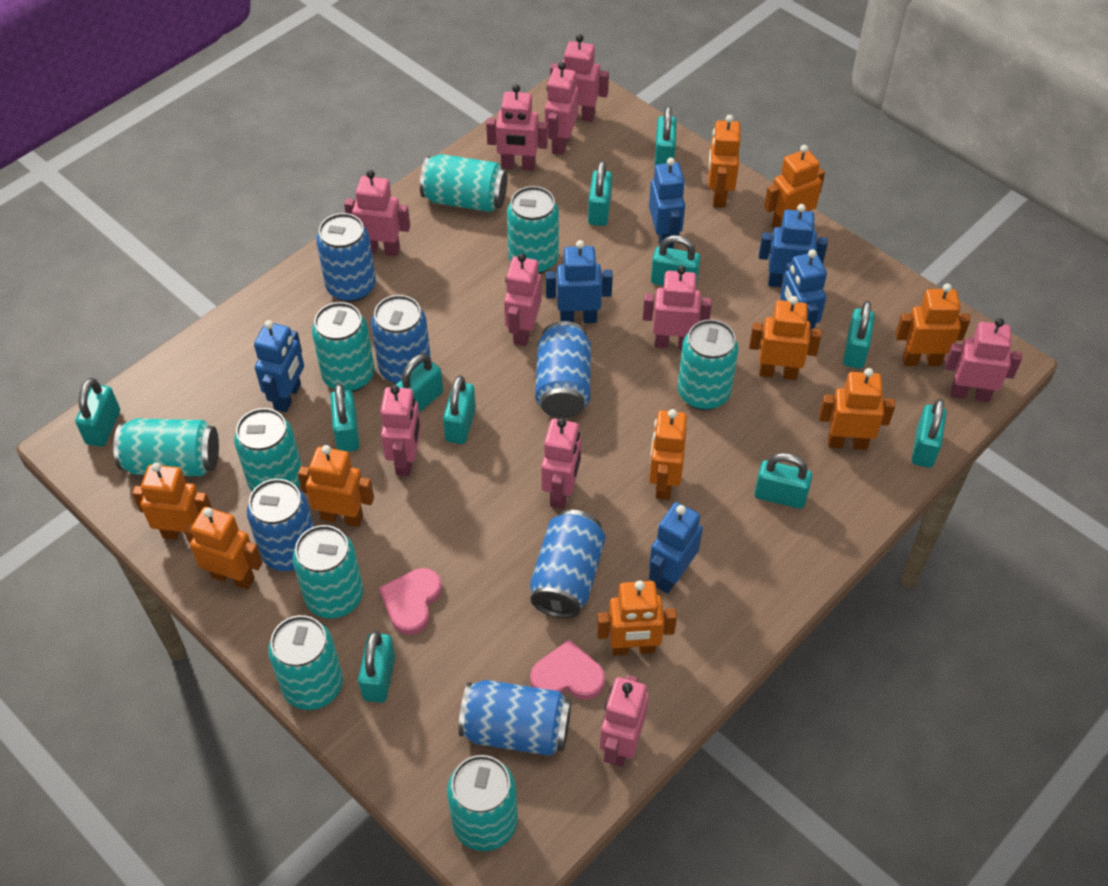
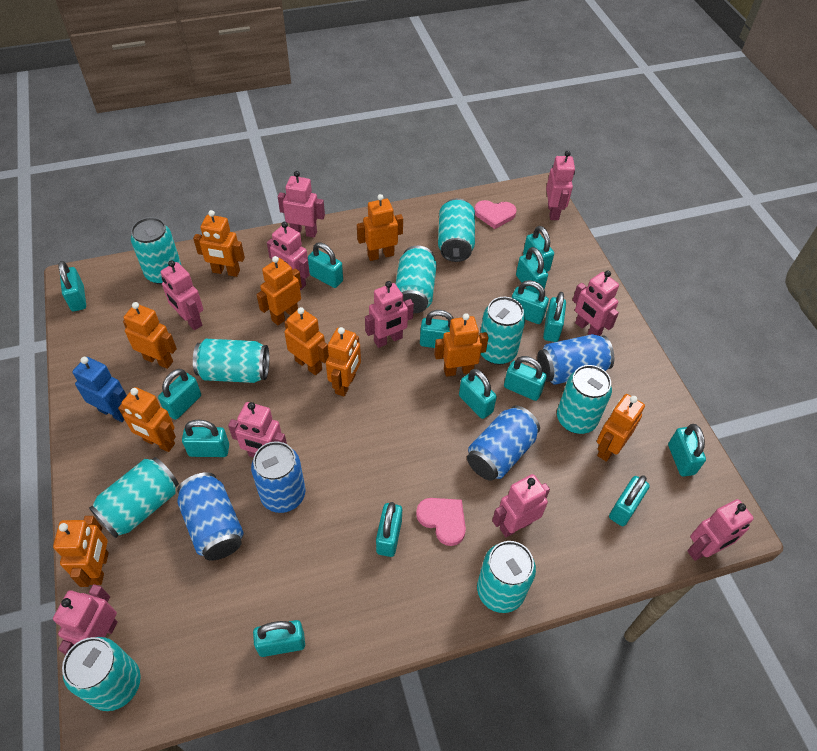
blue can: [247,479,314,571] [316,213,376,302] [371,295,431,384] [458,680,571,756] [530,510,605,618] [535,321,591,418] = 6 -> [177,472,244,561] [251,441,306,513] [467,405,540,481] [537,334,614,385] = 4
blue robot: [254,320,304,412] [546,240,613,323] [649,157,685,249] [649,502,703,593] [759,204,828,287] [780,249,827,332] = 6 -> [72,357,127,422] = 1
turquoise padlock: [75,378,120,447] [330,383,359,452] [358,630,395,703] [396,353,443,413] [443,375,476,444] [588,161,612,226] [651,235,701,286] [655,106,677,165] [754,453,812,509] [843,301,875,369] [912,399,947,468] = 11 -> [58,261,86,311] [158,369,201,420] [182,420,229,457] [253,620,305,657] [308,242,343,288] [376,502,402,557] [420,310,454,348] [459,369,497,419] [504,356,547,401] [512,280,549,324] [516,247,548,294] [523,226,554,272] [543,292,566,342] [609,475,650,526] [668,424,706,476] = 15

